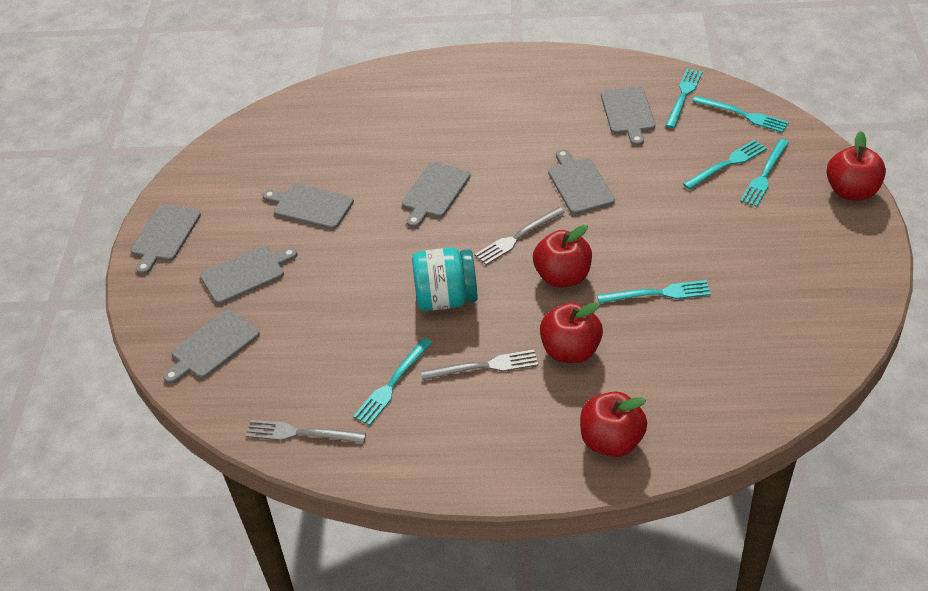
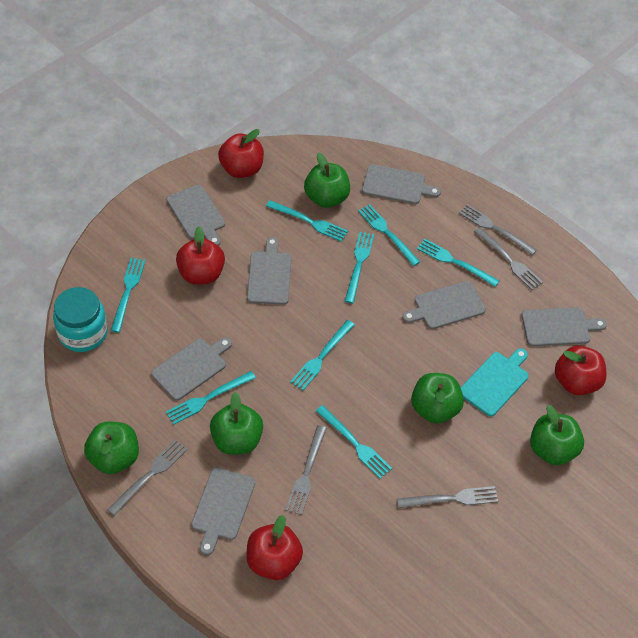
green apple: none = 0 -> [84,422,139,474] [210,392,263,455] [304,152,350,208] [411,373,464,423] [530,405,584,465] = 5
grey fork: [246,420,366,444] [421,350,538,381] [475,207,565,265] = 3 -> [107,439,188,516] [285,425,327,515] [397,486,498,508] [459,204,537,255] [474,227,543,290] = 5
turquoise cutting board: none = 0 -> [460,348,529,416] = 1
turquoise fork: [353,338,432,426] [597,280,711,303] [665,69,702,128] [683,140,767,190] [692,96,789,133] [740,139,789,207] = 6 -> [111,258,146,333] [166,371,256,425] [266,200,348,242] [290,320,355,390] [316,405,392,479] [345,232,374,303] [358,204,420,266] [417,239,499,287] = 8

